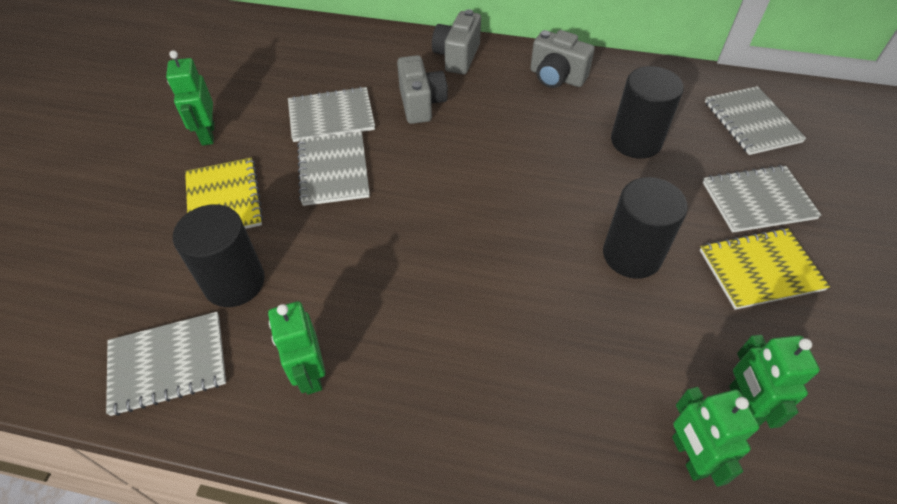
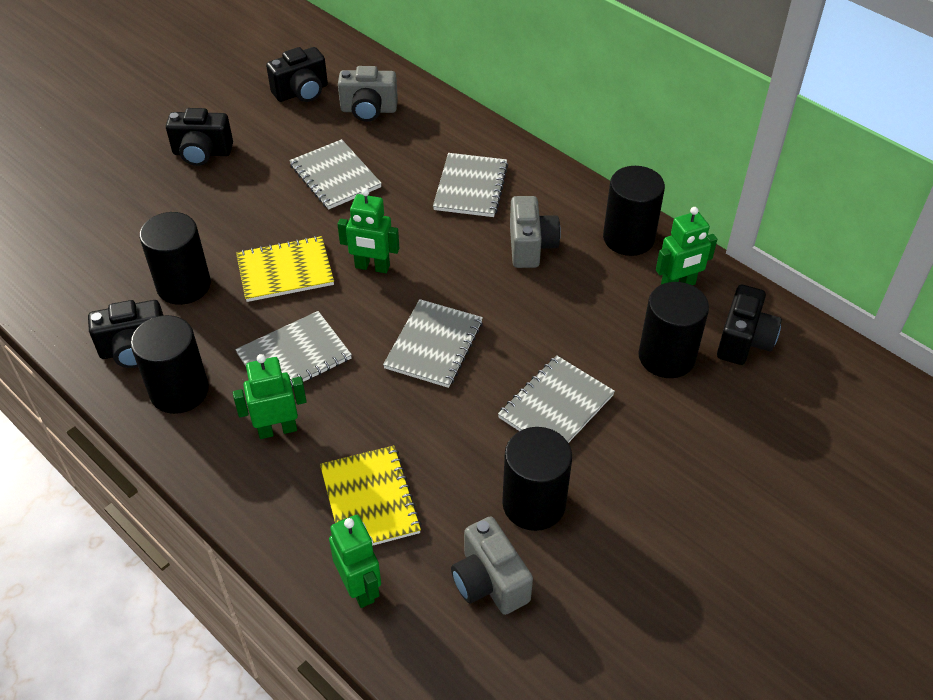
black camera: none = 0 -> [88,300,163,368] [166,108,233,166] [266,47,328,102] [717,285,782,365] = 4
black cylinder: [173,204,265,307] [603,177,688,279] [611,66,684,159] = 3 -> [131,315,209,414] [139,212,211,305] [502,427,572,531] [603,166,665,256] [638,282,709,378] = 5

